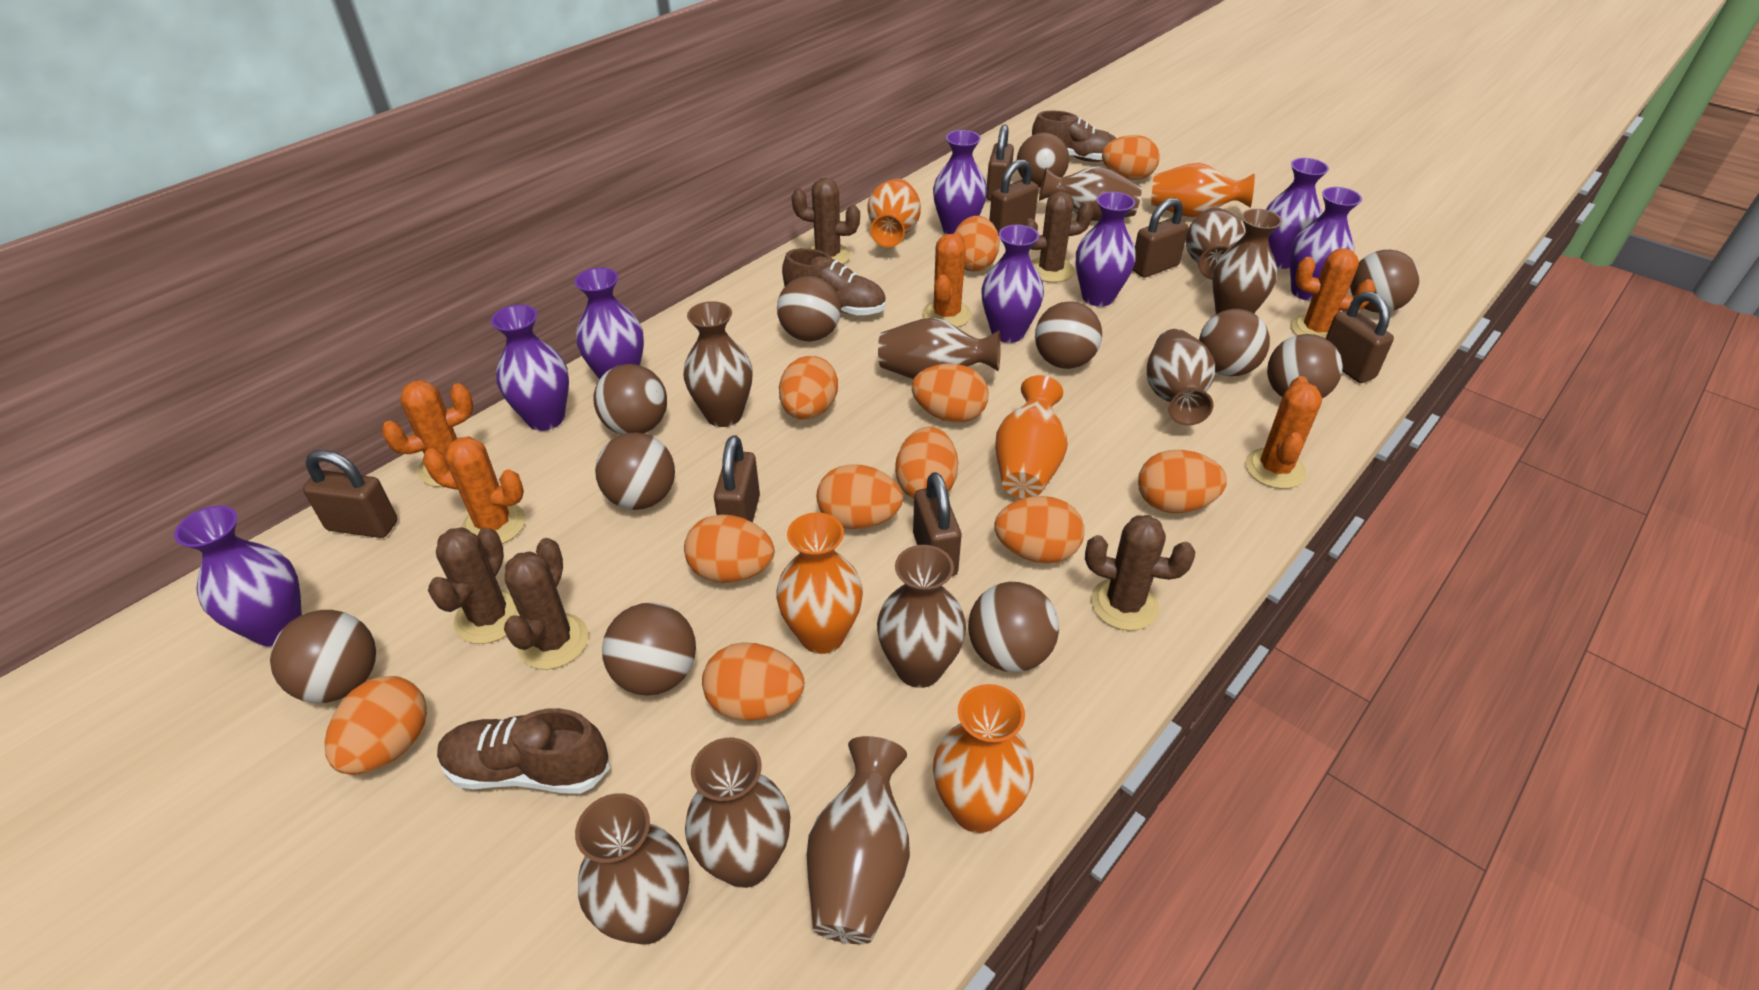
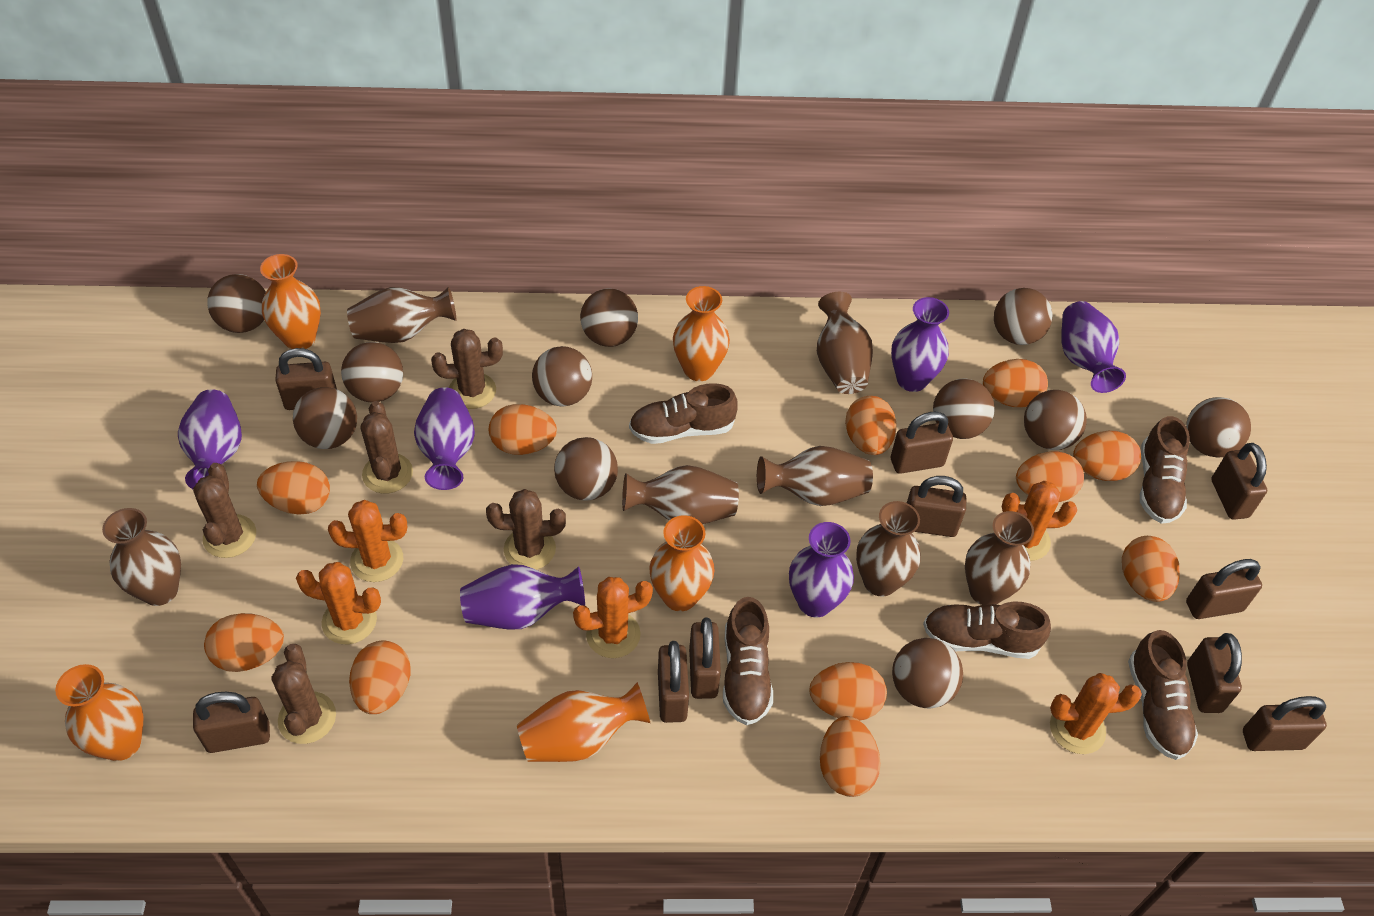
brown padlock: [303,450,398,538] [714,435,760,522] [913,472,961,576] [986,124,1014,201] [989,159,1039,235] [1133,198,1188,278] [1325,292,1394,383] = 7 -> [193,692,270,753] [275,348,337,410] [658,641,689,723] [689,617,721,699] [891,412,953,474] [907,476,966,537] [1186,559,1262,619] [1187,633,1242,713] [1211,443,1267,520] [1243,696,1327,751] = 10
brown shoe: [437,708,610,794] [782,248,886,315] [1032,110,1117,162] = 3 -> [629,383,738,444] [723,597,773,725] [923,602,1051,659] [1128,630,1198,760] [1140,416,1190,524] = 5
brown vase: [575,793,689,945] [683,301,753,427] [685,738,790,888] [807,736,910,944] [877,545,966,688] [878,318,1001,379] [1039,166,1142,221] [1147,329,1215,426] [1186,207,1245,280] [1212,209,1282,314] = 10 -> [102,508,181,606] [347,287,456,343] [622,465,739,524] [757,446,873,506] [817,292,873,394] [856,501,921,597] [965,511,1034,605] = 7
purple vase: [174,506,302,647] [491,305,569,431] [575,268,644,379] [933,130,987,234] [981,225,1044,343] [1076,192,1136,306] [1266,158,1329,269] [1290,187,1362,301] = 8 -> [178,389,242,489] [414,387,475,490] [460,564,585,630] [789,522,854,618] [891,297,949,392] [1061,301,1126,393] = 6

